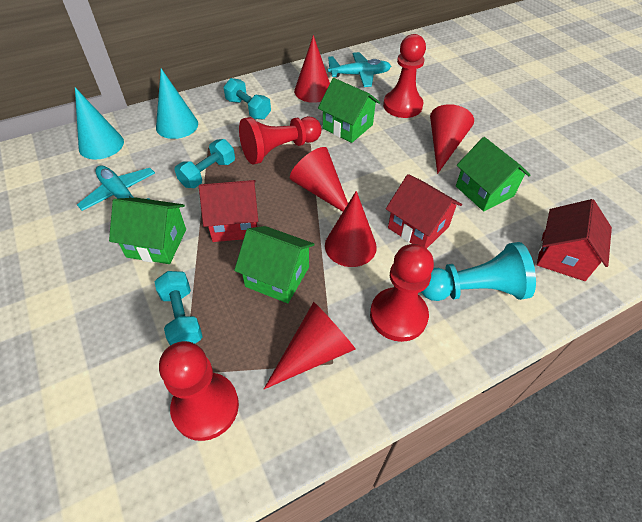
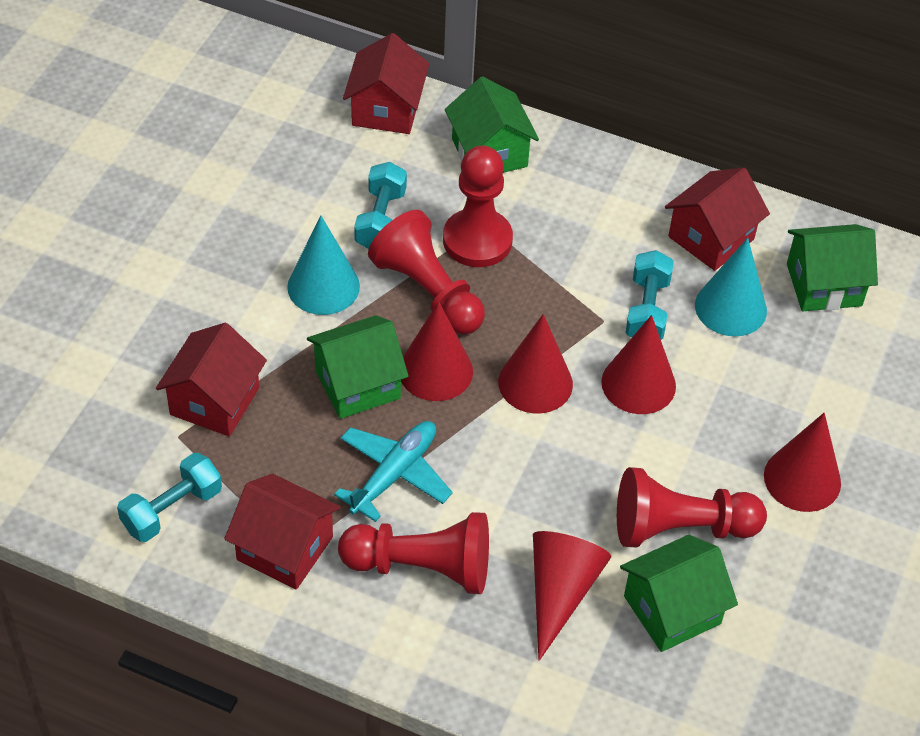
red house: [199,180,258,242] [386,174,462,249] [537,199,612,281] = 3 -> [156,323,267,437] [224,474,341,589] [343,33,429,134] [665,168,770,271] = 4
turquoise pawn: [421,242,536,301] = 1 -> none = 0
turquoise plane: [77,166,155,211] [328,52,391,87] = 2 -> [334,421,453,522] = 1

